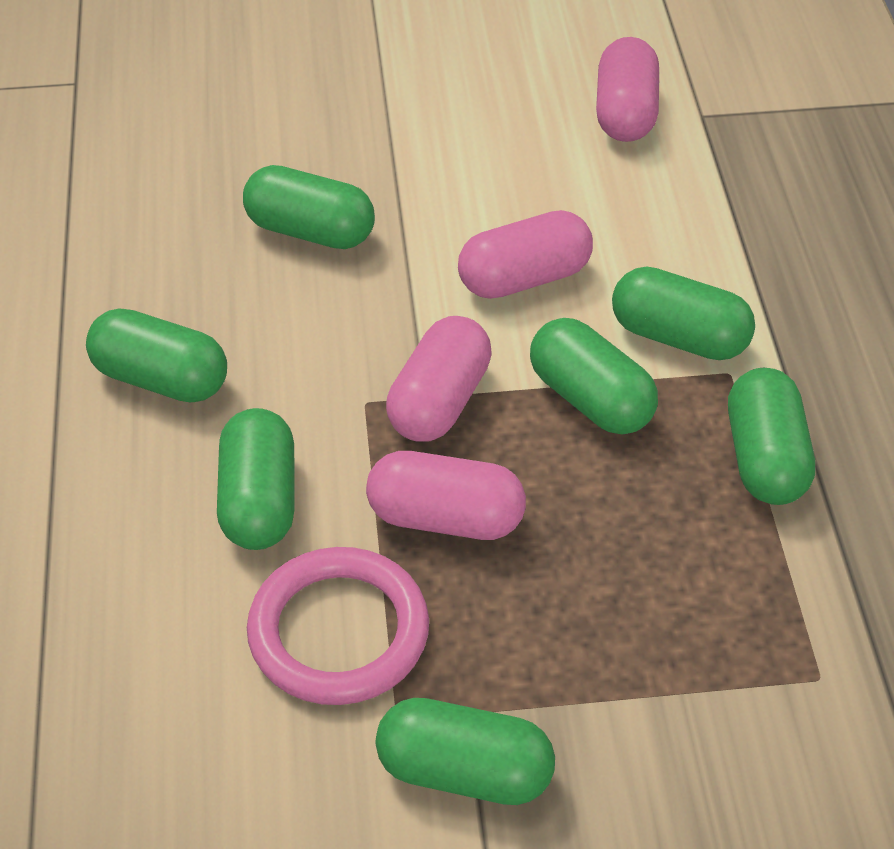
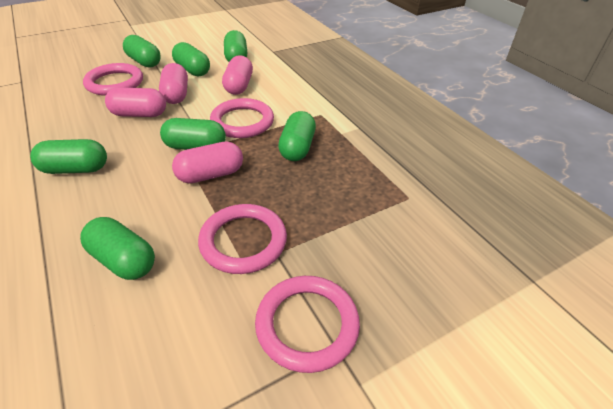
pink ring: [247,547,429,705] = 1 -> [83,63,143,96] [198,204,287,274] [210,98,274,138] [255,276,360,373] = 4

